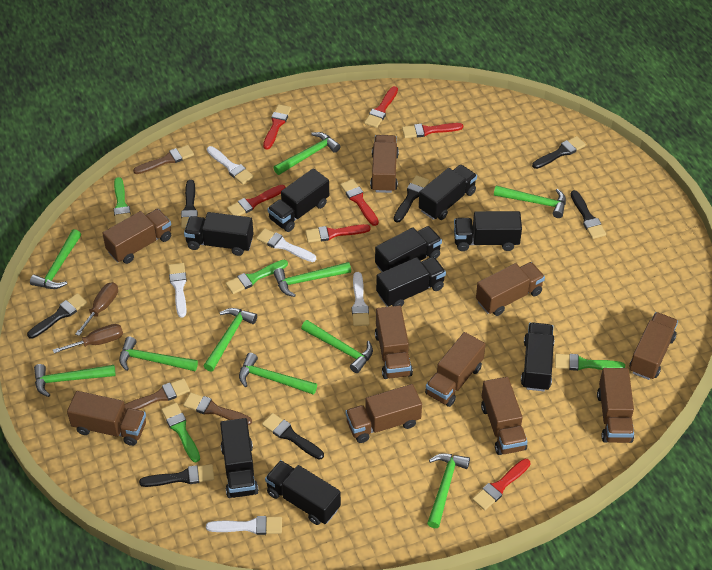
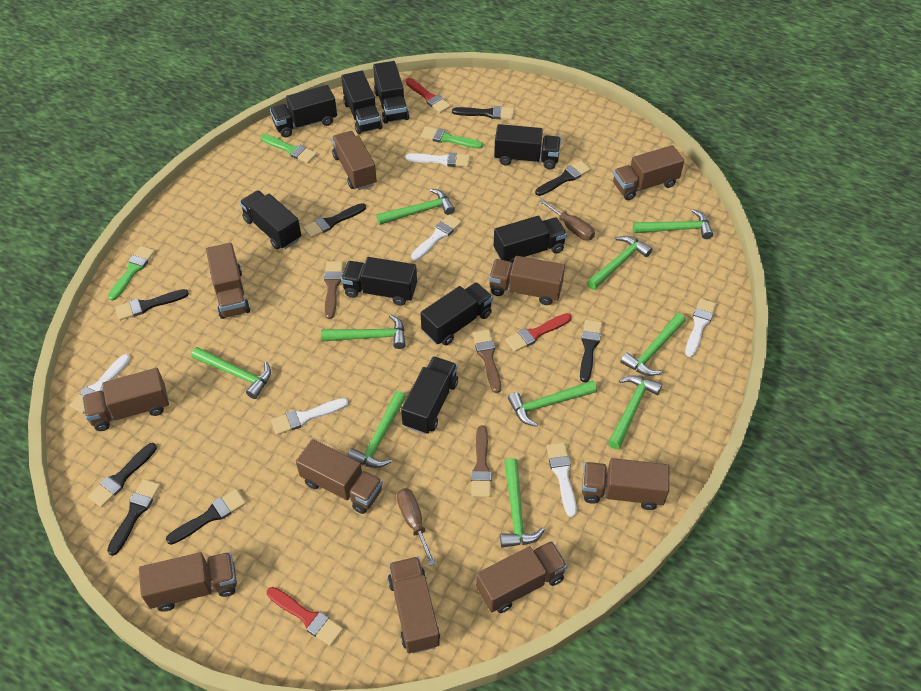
black brush: [27,293,87,339] [139,464,214,487] [181,180,198,229] [262,413,324,460] [394,175,429,222] [532,136,586,169] [571,190,606,239] = 7 -> [88,443,157,508] [107,479,160,556] [115,289,189,320] [166,489,246,545] [303,203,366,238] [452,106,514,119] [535,161,591,196] [580,320,602,382] = 8
green brush: [114,177,131,224] [161,403,200,462] [226,260,288,294] [555,354,625,371] = 4 -> [108,246,155,301] [261,134,317,163] [421,127,483,149] = 3
red brush: [227,185,286,216] [263,104,291,150] [305,224,371,243] [340,179,379,226] [364,86,398,128] [402,123,463,138] [472,459,531,510] = 7 -> [267,587,343,646] [405,78,451,113] [505,313,572,352] = 3
white brush: [169,263,187,318] [206,516,282,535] [207,146,254,184] [256,228,316,262] [352,272,369,326] = 5 -> [69,354,130,414] [271,398,348,435] [406,152,470,167] [411,214,462,261] [546,442,577,517] [685,298,716,357] = 6

